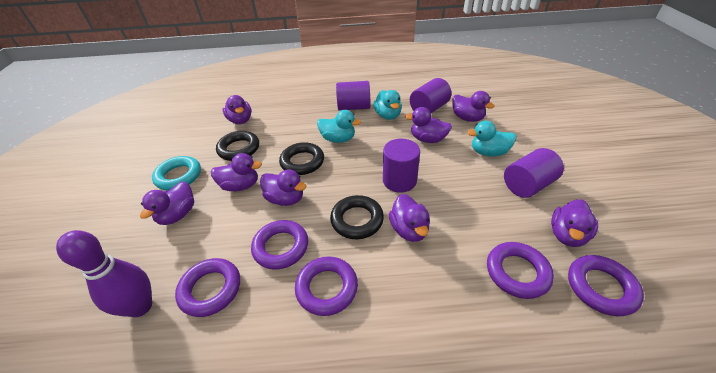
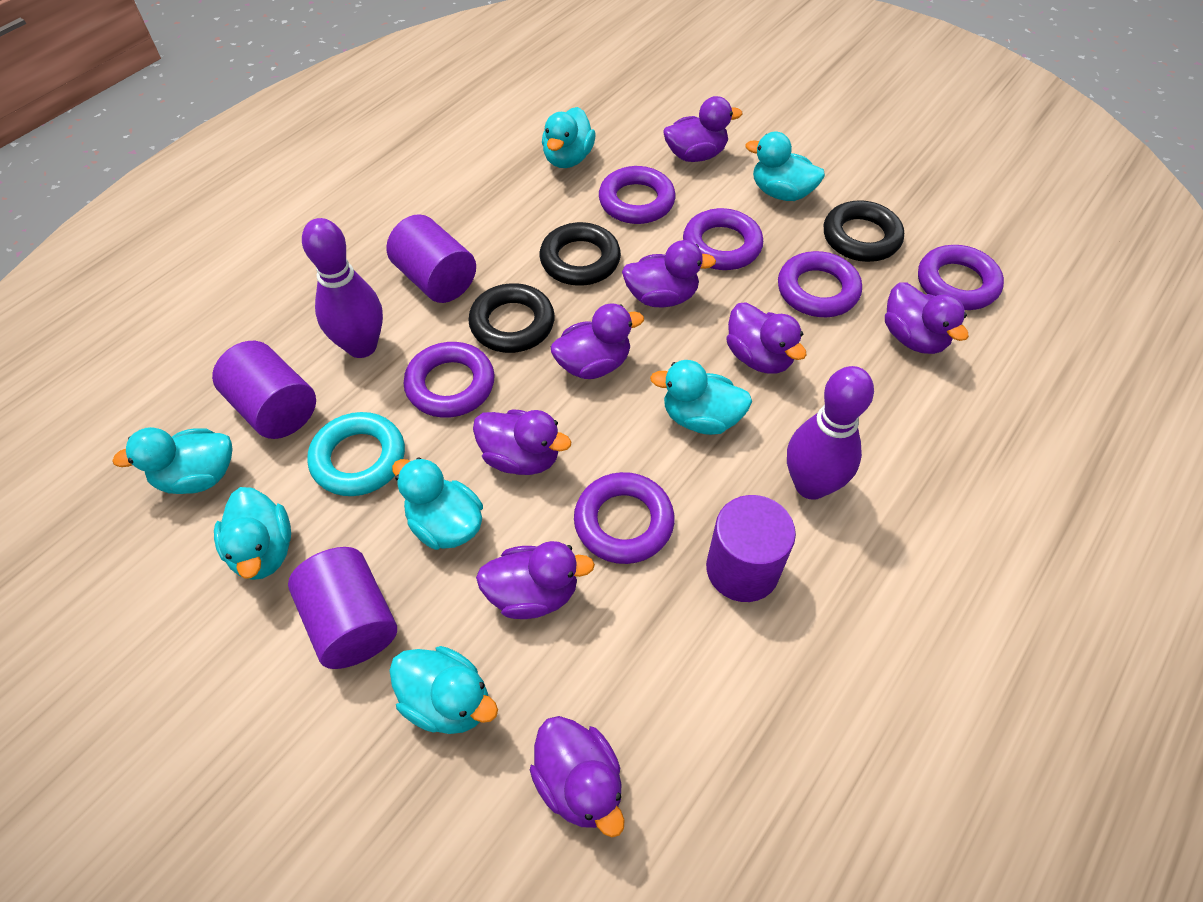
purple bowling pin: [56,230,152,317] = 1 -> [302,218,383,358] [787,366,874,500] = 2
purple ring: [175,258,240,317] [251,220,308,269] [295,256,358,316] [487,242,554,299] [568,255,644,316] = 5 -> [403,342,495,418] [574,472,674,564] [599,166,675,224] [683,208,763,270] [778,251,862,317] [918,245,1004,310] = 6
turquoise duck: [317,110,361,143] [373,90,402,120] [467,120,516,157] = 3 -> [112,427,233,494] [214,487,291,580] [389,646,498,734] [392,457,483,550] [542,107,596,168] [650,360,752,435] [745,132,825,201] = 7

